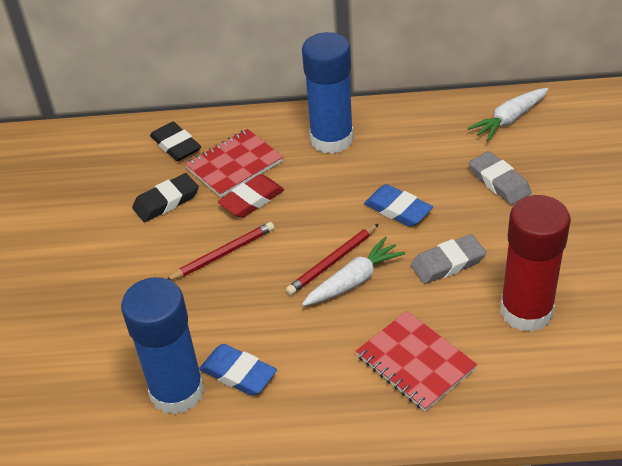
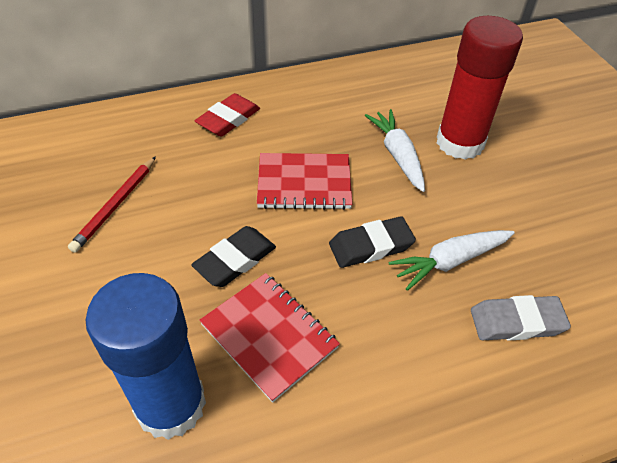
blue eraser: [199,344,277,396] [364,184,433,227] = 2 -> none = 0
blue glue stick: [121,277,205,415] [302,32,354,154] = 2 -> [85,273,206,440] = 1
grey eraser: [411,234,486,284] [469,151,532,205] = 2 -> [471,295,571,341] = 1
red pencil: [167,222,275,280] [286,224,378,295] = 2 -> [68,156,156,253] = 1

